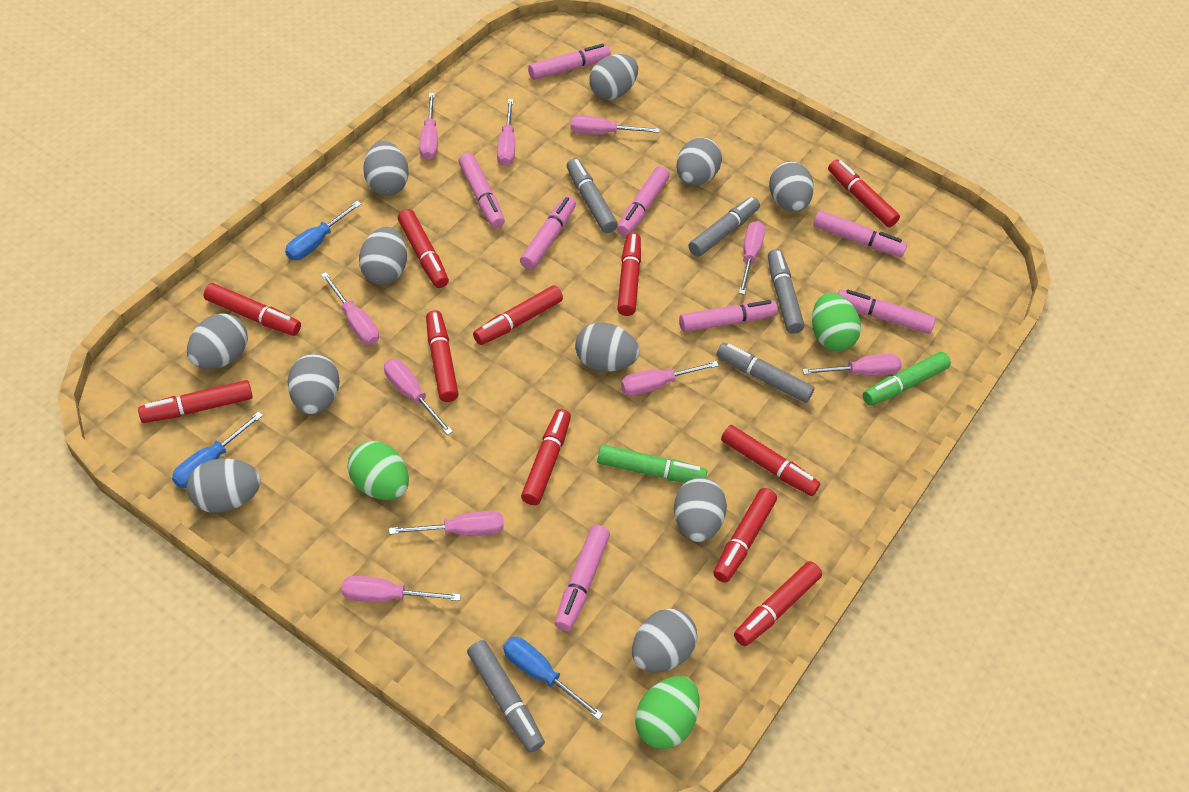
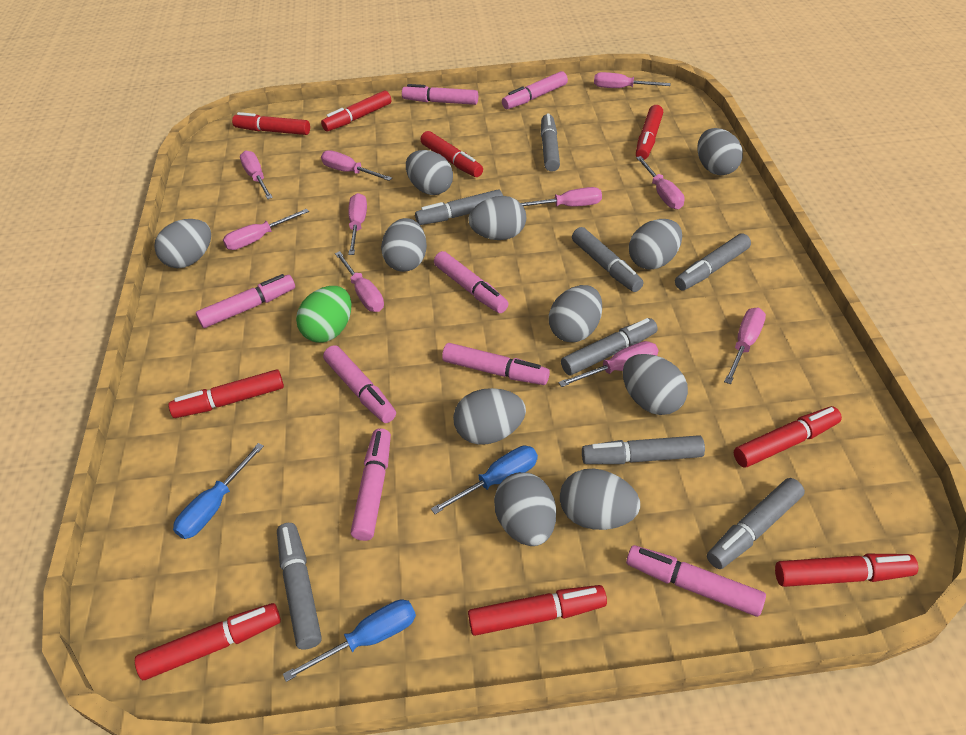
green egg: [347,441,409,500] [635,676,700,749] [812,293,861,351] = 3 -> [296,286,351,342] = 1
green marker: [597,445,707,483] [863,352,951,405] = 2 -> none = 0
grey marker: [467,640,545,753] [567,158,618,233] [689,197,760,257] [716,343,815,403] [768,249,804,334] = 5 -> [277,523,322,650] [415,189,503,225] [541,113,560,172] [561,318,658,376] [572,227,643,292] [582,435,705,464] [675,233,751,290] [707,478,805,569] = 8
red marker: [138,380,253,423] [204,283,301,336] [398,209,449,288] [426,310,459,402] [473,285,563,345] [521,409,571,505] [617,233,641,316] [713,488,777,583] [721,425,821,496] [734,561,822,646] [828,159,900,227] = 11 -> [135,603,281,680] [168,369,284,418] [232,112,310,135] [321,90,391,132] [420,131,483,177] [468,585,607,636] [636,105,663,160] [734,406,842,468] [775,554,918,587] = 9

